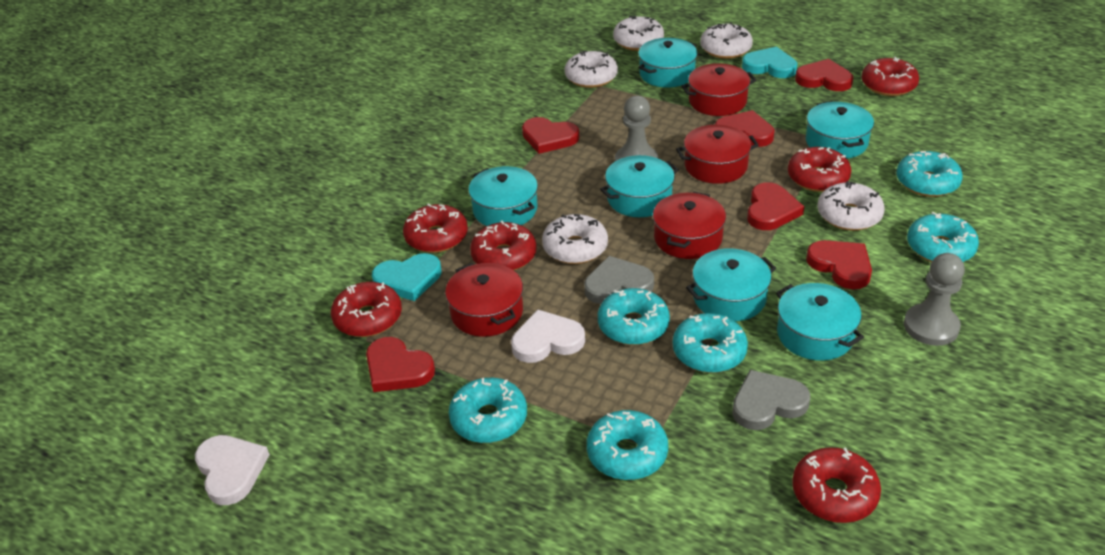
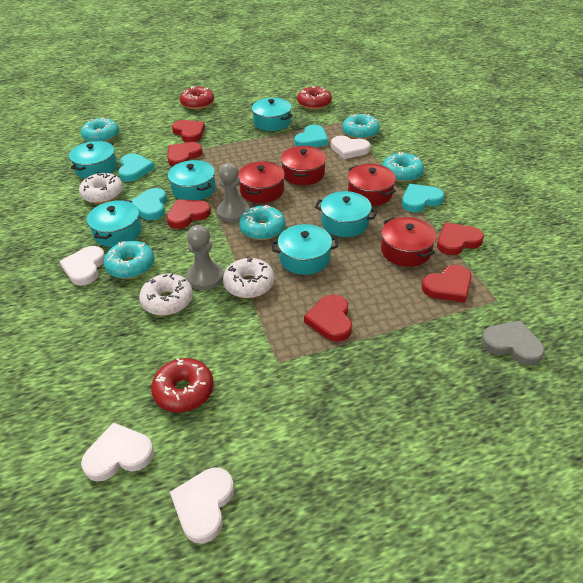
grey heart: [584,256,654,304] [732,370,810,430] = 2 -> [481,320,545,366] = 1
red donut: [331,282,402,337] [403,203,468,253] [470,221,537,271] [788,147,851,192] [792,447,881,523] [861,57,919,96] = 6 -> [151,358,214,413] [180,86,214,109] [297,86,332,110] = 3
turquoise donut: [449,378,527,443] [587,410,668,480] [598,288,670,345] [673,313,748,373] [896,151,963,197] [907,212,979,262] = 6 -> [81,117,119,142] [104,241,154,279] [239,205,285,240] [342,114,380,139] [382,152,424,182] = 5
turquoise heart: [372,253,441,301] [742,47,797,78] = 2 -> [118,153,155,182] [130,188,167,220] [294,125,328,147] [402,184,444,212] = 4
white donut: [542,214,608,264] [565,51,618,88] [613,16,664,51] [700,22,753,59] [817,181,885,231] = 5 -> [79,172,123,204] [139,273,193,316] [223,257,275,298] = 3
white heart: [195,435,270,505] [511,310,585,363] = 2 -> [59,246,105,286] [81,422,154,482] [170,468,234,543] [331,136,370,159] = 4

